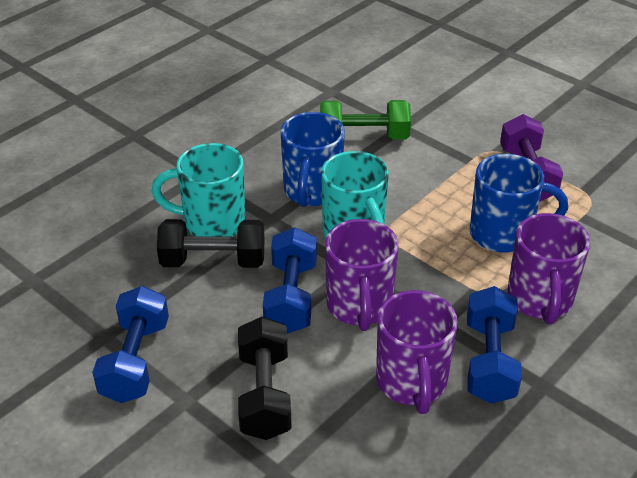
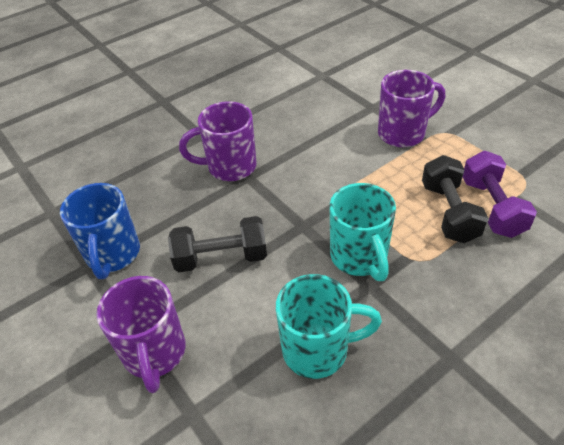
blue dumbbell: [92,286,169,403] [263,227,317,334] [467,286,522,404] = 3 -> none = 0
blue mug: [281,112,345,207] [469,154,568,253] = 2 -> [60,183,140,279] = 1
green dumbbell: [320,100,411,140] = 1 -> none = 0

